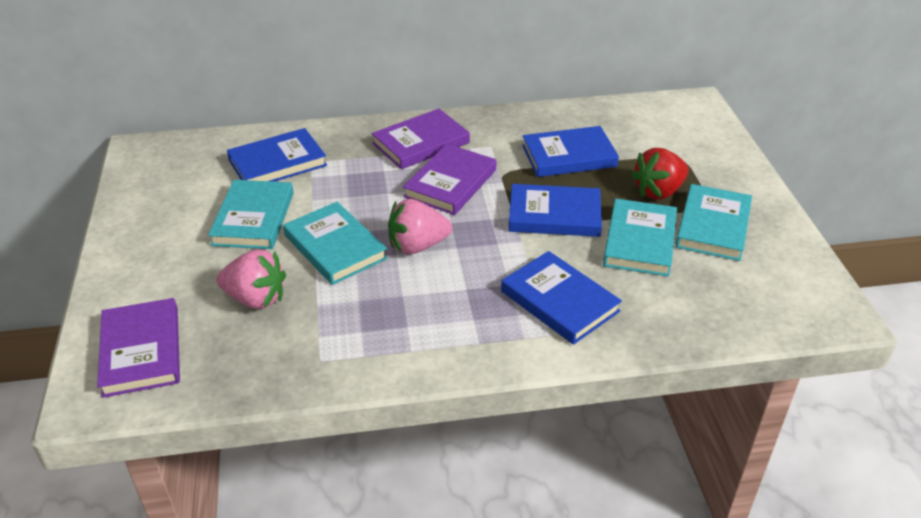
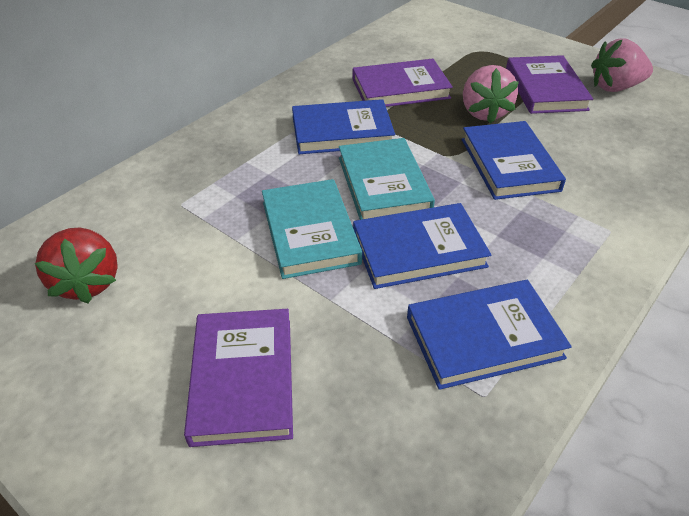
turquoise book: [208,180,294,249] [283,202,388,285] [603,199,677,277] [675,184,752,261] = 4 -> [262,179,362,279] [339,138,435,220] = 2

